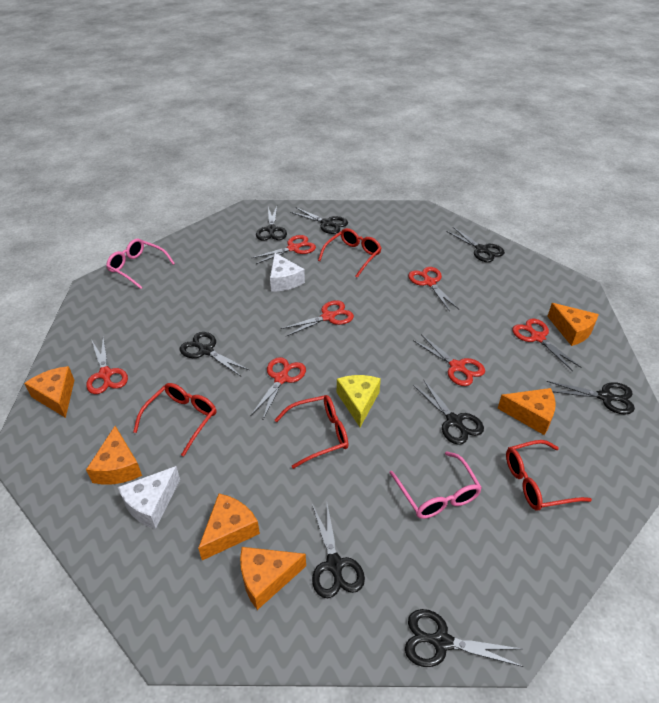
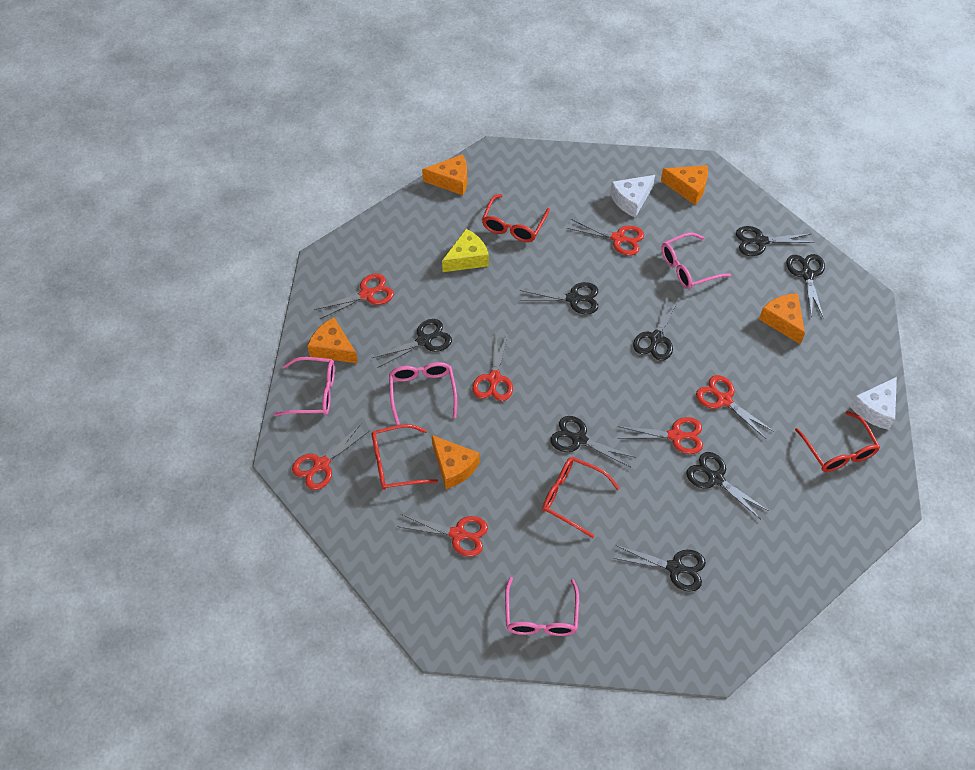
orange cheese: [24,366,74,418] [86,426,142,485] [198,494,260,560] [240,547,306,610] [497,388,555,435] [547,303,599,346] = 6 -> [307,317,358,363] [422,154,467,195] [432,435,480,489] [661,165,708,205] [759,293,805,344] = 5
pink glasses: [106,239,175,289] [389,451,482,519] = 2 -> [274,357,335,416] [389,362,457,425] [505,577,579,636] [661,233,731,289] = 4

